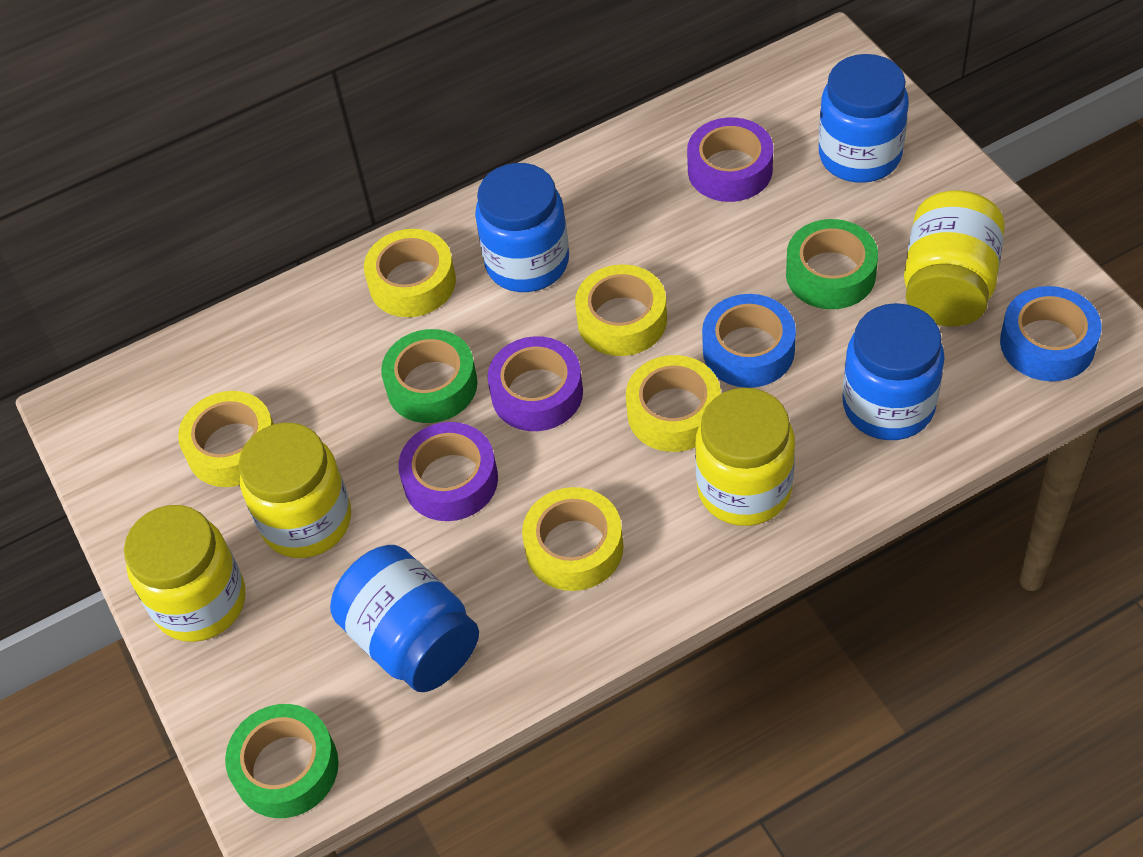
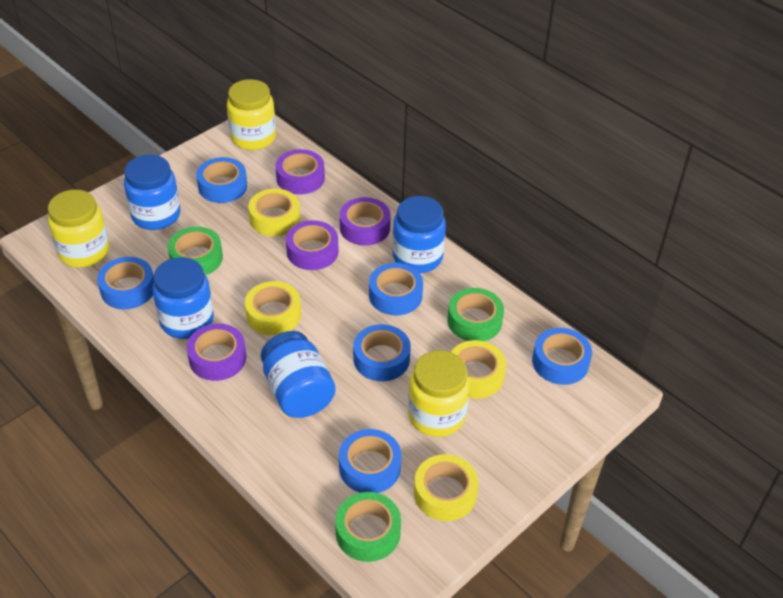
blue tape: [702,294,796,388] [1000,286,1101,381] = 2 -> [97,257,154,309] [196,157,247,203] [339,429,401,493] [353,324,411,381] [369,263,423,315] [532,328,592,385] = 6
purple tape: [398,422,498,521] [487,336,583,431] [687,117,773,202] = 3 -> [187,323,246,381] [275,149,325,195] [286,220,338,270] [340,197,391,246] = 4
yellow jar: [124,505,245,642] [239,423,351,558] [695,388,795,526] [904,190,1005,326] = 4 -> [48,190,109,267] [227,79,276,150] [408,350,470,437] = 3
yellow tape: [178,391,274,487] [364,229,456,317] [522,487,624,591] [575,265,667,356] [626,355,721,452] = 5 -> [245,281,301,335] [248,189,300,236] [414,454,478,521] [451,340,506,398] = 4

